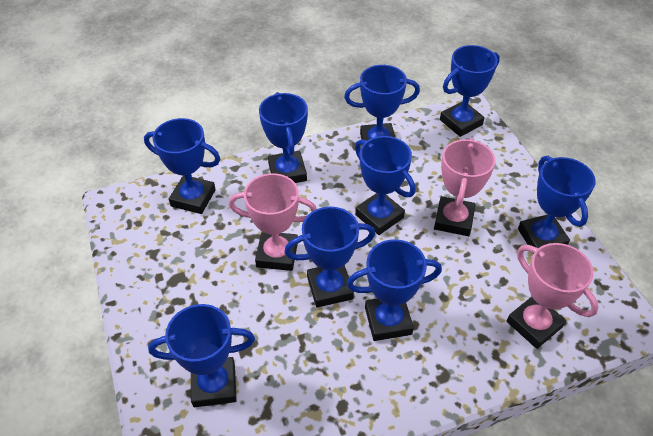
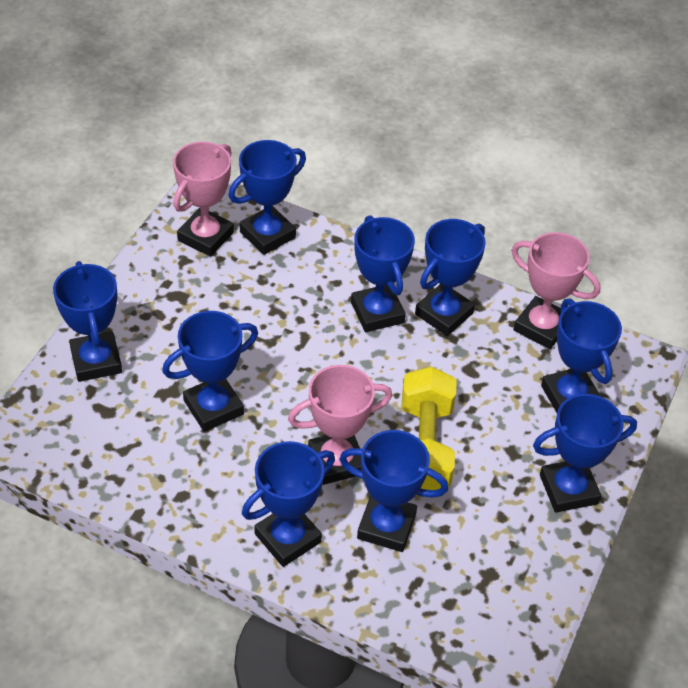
yellow dumbbell: none = 0 -> [401,367,457,490] = 1

